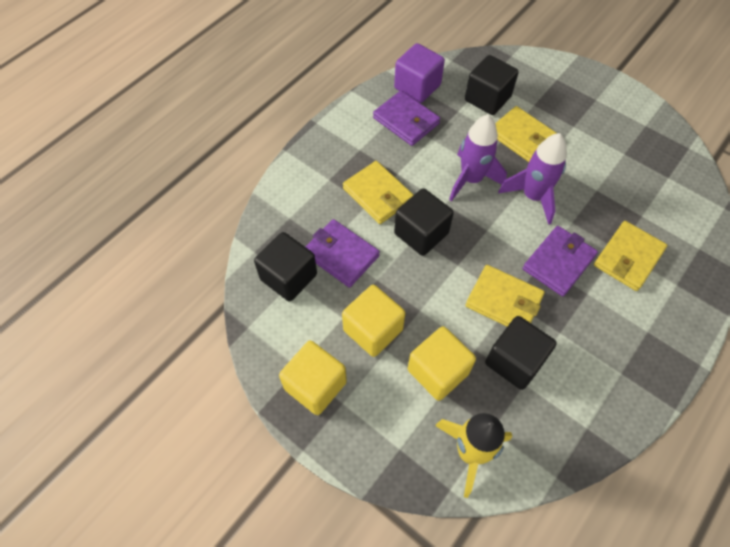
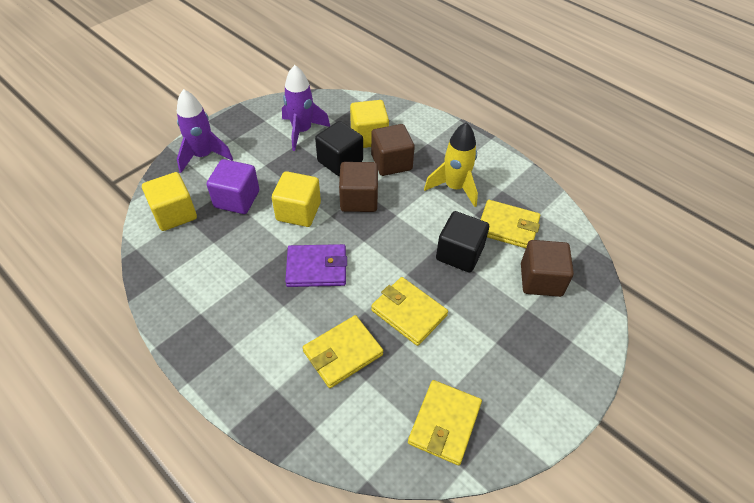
black cube: [254,232,317,302] [394,188,454,256] [465,55,519,115] [485,316,557,390] = 4 -> [315,121,363,176] [436,211,489,273] = 2
brown cube: none = 0 -> [339,162,378,212] [371,124,415,176] [521,240,574,297] = 3
purple wallet: [305,219,380,288] [373,91,440,146] [523,226,598,297] = 3 -> [285,244,347,287] = 1

